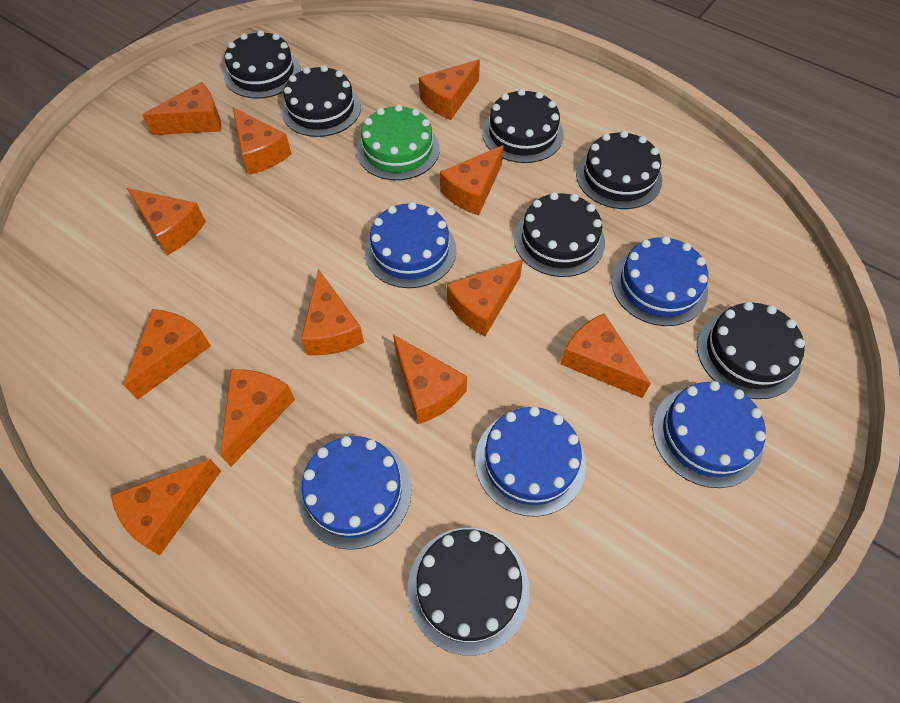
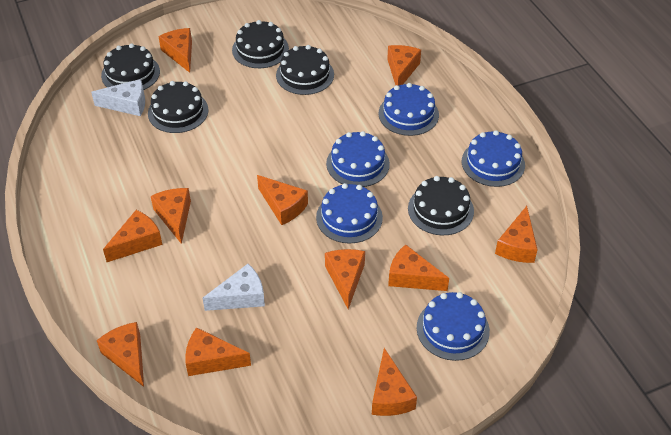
black cake: [224,30,301,98] [281,65,361,137] [408,528,530,655] [482,89,564,163] [514,192,605,277] [576,131,662,209] [697,302,805,399] = 7 -> [101,43,160,90] [148,81,209,133] [232,20,289,68] [276,45,334,95] [408,176,474,235] = 5
green cake: [357,104,439,180] = 1 -> none = 0
orange cheese: [111,459,221,555] [124,309,211,400] [127,188,206,255] [142,82,221,135] [221,369,295,467] [233,107,292,175] [301,269,364,355] [393,334,467,424] [419,59,480,120] [440,145,504,215] [447,259,523,336] [560,314,651,398] = 12 -> [97,322,144,387] [103,210,162,262] [151,188,191,244] [158,28,192,73] [185,327,251,376] [257,175,308,225] [325,249,365,309] [372,348,417,416] [387,45,421,86] [388,244,449,291] [495,206,538,263] = 11
white cheese: none = 0 -> [91,79,145,116] [203,264,265,311] = 2

